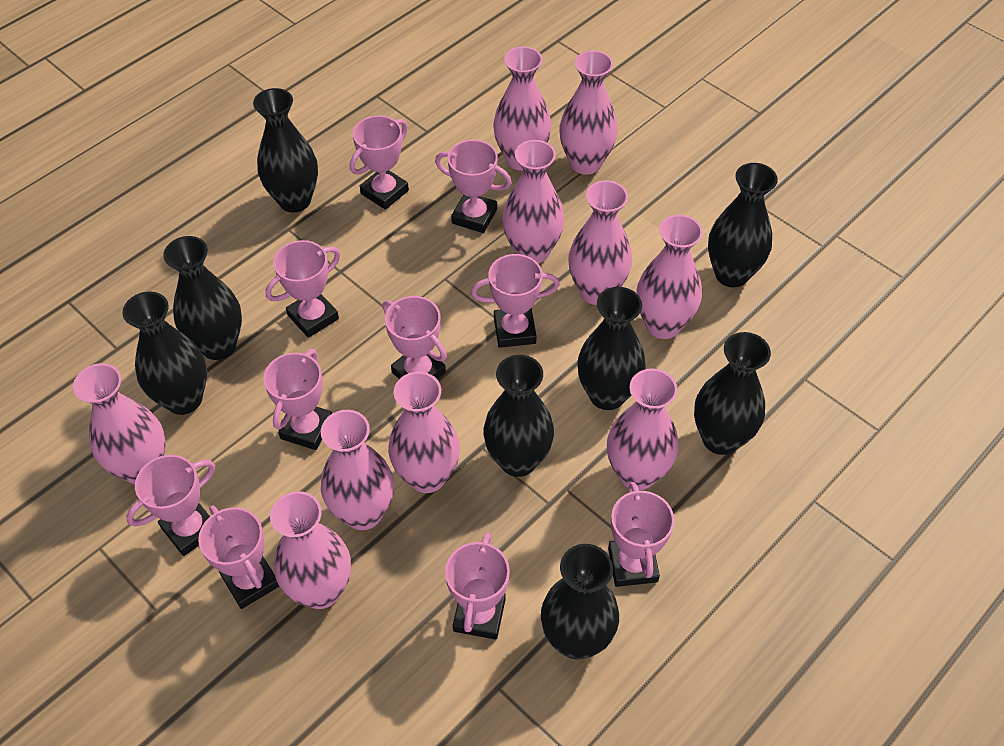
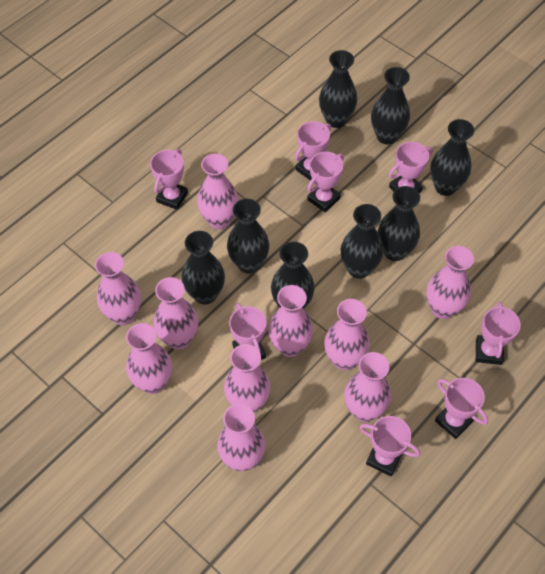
pink trophy: [126,455,215,556] [198,505,279,609] [263,349,332,450] [266,240,340,338] [350,115,409,210] [383,296,447,379] [435,140,512,233] [445,532,510,640] [471,254,559,348] [608,482,674,587] = 10 -> [150,149,188,210] [229,303,267,360] [295,121,331,181] [307,152,344,212] [359,416,420,476] [389,142,433,193] [435,378,488,439] [476,302,521,365] = 8

